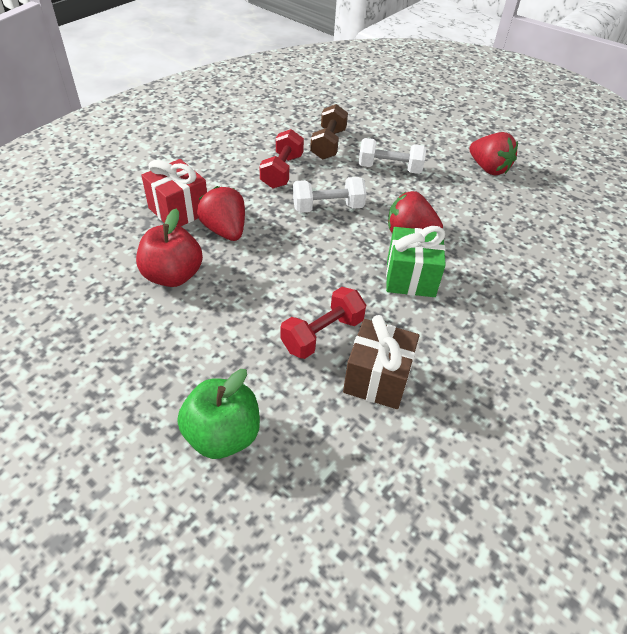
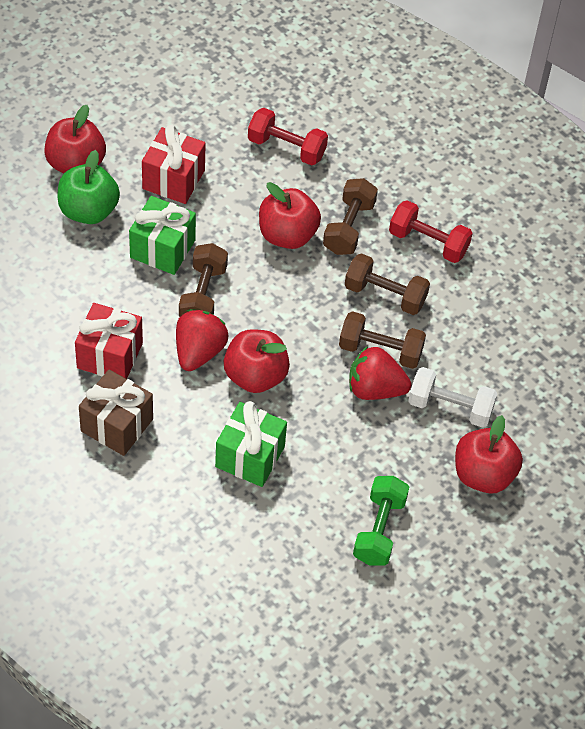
brown dumbbell: [310,104,348,160] = 1 -> [179,243,228,317] [323,178,378,255] [339,311,426,369] [345,253,430,315] = 4
green dumbbell: none = 0 -> [353,476,409,565] = 1
green gift: [386,226,446,297] = 1 -> [129,196,196,275] [215,401,287,487] = 2
red apple: [136,209,203,287] = 1 -> [44,105,106,173] [223,329,290,393] [259,182,321,249] [455,415,523,494] = 4
red gift: [141,159,207,227] = 1 -> [75,303,143,379] [142,124,206,204] = 2
red strawberry: [197,186,245,241] [388,191,443,233] [469,132,518,175] = 3 -> [176,309,228,371] [349,346,411,400] = 2
white dumbbell: [293,177,367,213] [358,138,426,174] = 2 -> [408,367,498,428] = 1

